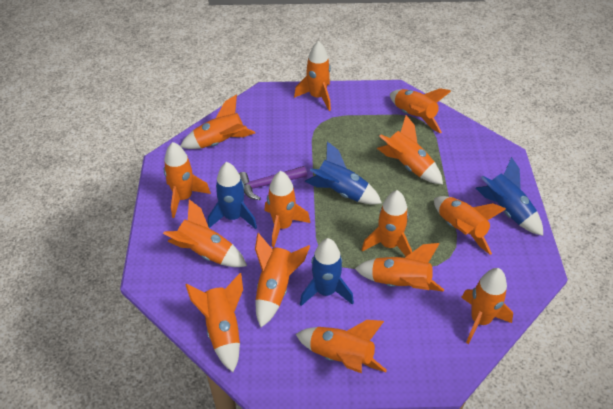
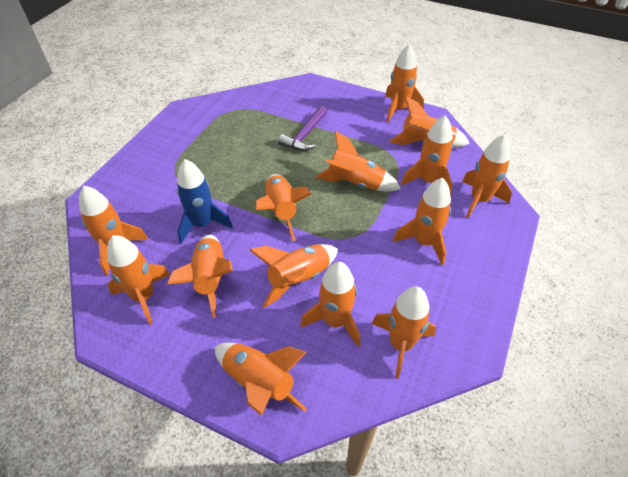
blue rocket: [208,162,257,229] [300,238,354,306] [304,141,382,204] [476,157,543,236] = 4 -> [177,159,233,243] = 1

